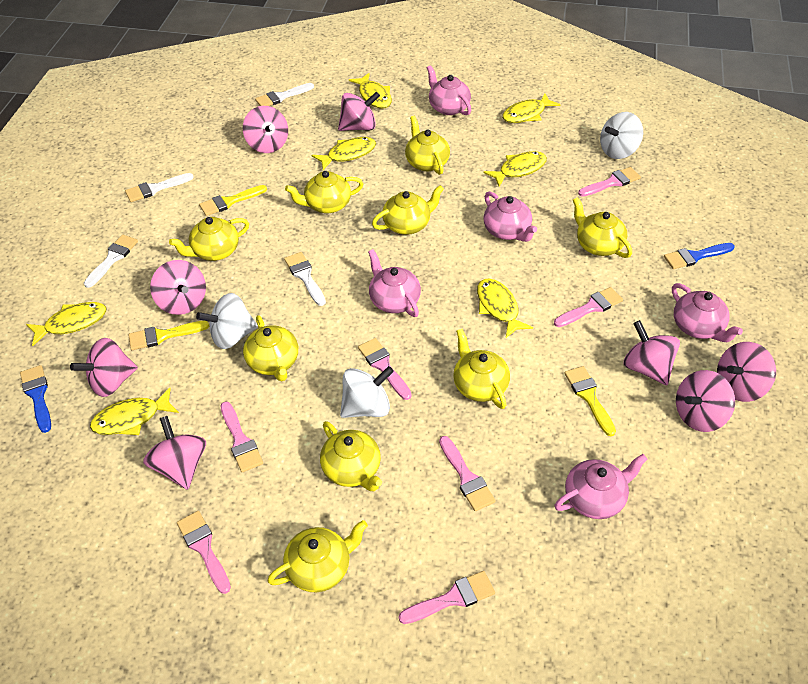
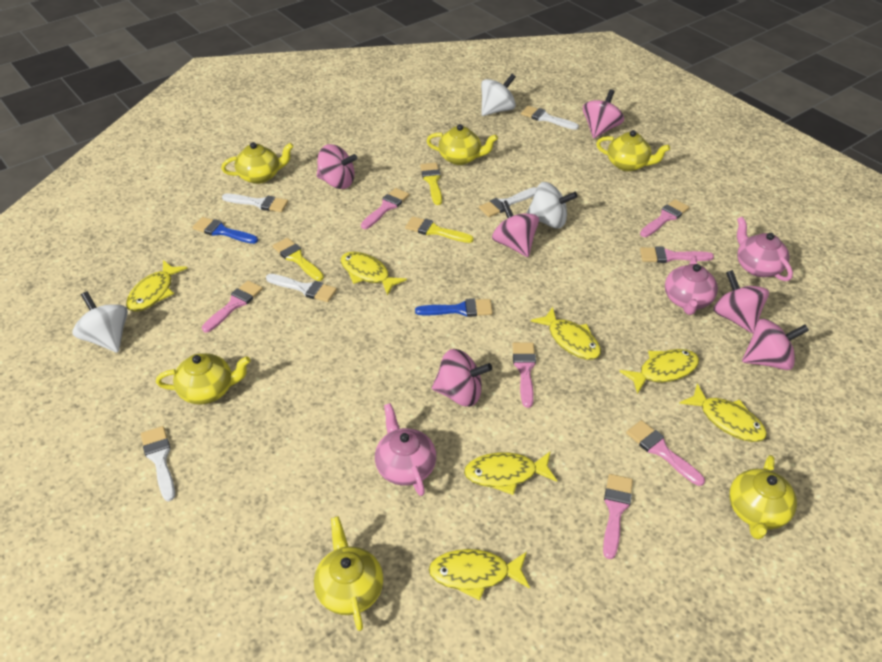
pink spinning top: [70,338,138,397] [143,416,206,490] [150,260,206,315] [243,106,288,153] [338,92,380,131] [624,320,680,385] [676,370,735,432] [717,342,776,402] = 8 -> [316,144,357,189] [432,349,492,407] [492,200,539,257] [583,89,624,138] [713,270,769,333] [742,319,809,370] = 6
pink teapot: [368,249,421,317] [427,65,471,115] [484,191,537,242] [554,454,647,519] [672,283,743,342] = 5 -> [375,403,436,496] [665,256,718,315] [737,217,793,281] = 3
white brush: [84,235,138,288] [125,173,194,202] [255,83,314,106] [284,252,326,306] = 4 -> [141,426,175,501] [222,194,288,212] [266,274,337,302] [479,187,536,217] [521,106,579,130] = 5
yellow teapot: [169,217,249,261] [243,315,298,381] [267,520,368,592] [285,171,363,213] [320,421,382,491] [372,185,444,235] [405,116,450,175] [453,329,510,409] [573,197,632,258] = 9 -> [156,353,251,405] [221,142,294,184] [314,516,383,631] [427,124,498,165] [596,130,670,171] [729,455,797,539] = 6

